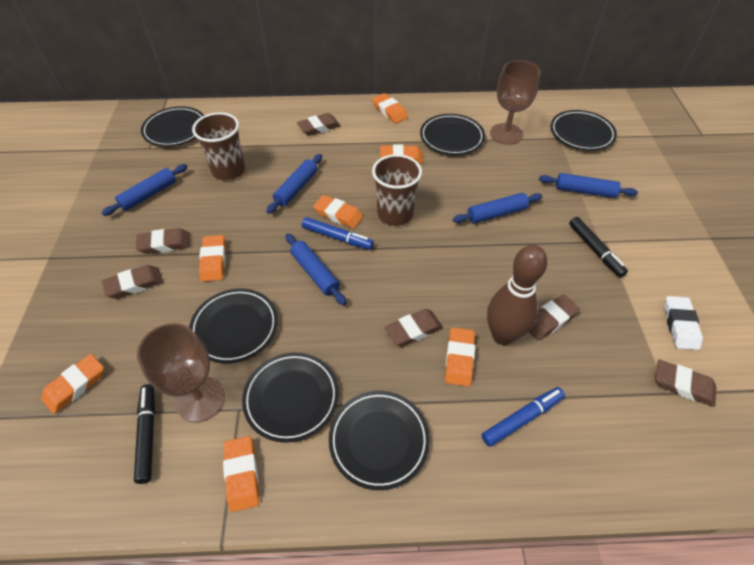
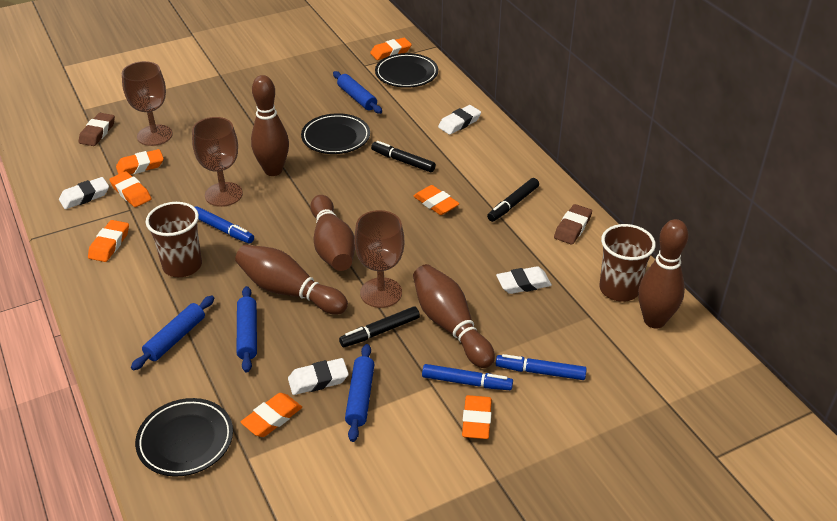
black marker: [134,384,155,484] [569,217,628,277] = 2 -> [339,306,420,347] [371,141,436,172] [487,178,539,222] = 3
black plate: [141,106,204,147] [189,289,278,363] [242,353,339,443] [329,391,430,490] [420,114,485,155] [551,110,617,151] = 6 -> [135,398,233,477] [301,113,370,154] [375,53,438,88] = 3
blue marker: [302,217,374,250] [482,387,565,447] = 2 -> [195,206,254,244] [422,364,513,390] [496,354,587,380] = 3
blue rolling pin: [102,164,187,216] [266,154,322,214] [285,233,346,305] [453,193,542,223] [539,173,638,198] = 5 -> [131,296,214,371] [236,286,257,373] [333,71,382,114] [345,344,375,442] = 4
brown bowling pin: [487,245,547,345] = 1 -> [235,245,348,315] [251,75,289,176] [310,195,355,271] [413,264,495,368] [638,219,689,328] = 5
brown eraser: [102,265,163,299] [136,228,190,254] [297,113,340,136] [385,309,443,347] [529,295,580,340] [656,360,716,407] = 6 -> [79,113,115,146] [554,204,592,245] = 2
brown goblet: [137,323,225,422] [490,60,541,145] = 2 -> [122,61,173,146] [192,117,243,207] [354,210,404,308] = 3
white eraser: [664,296,703,350] = 1 -> [59,177,109,209] [288,358,349,395] [438,105,481,135] [496,266,552,294] = 4

